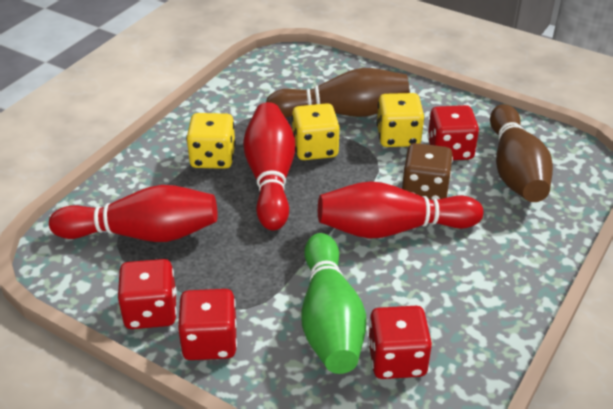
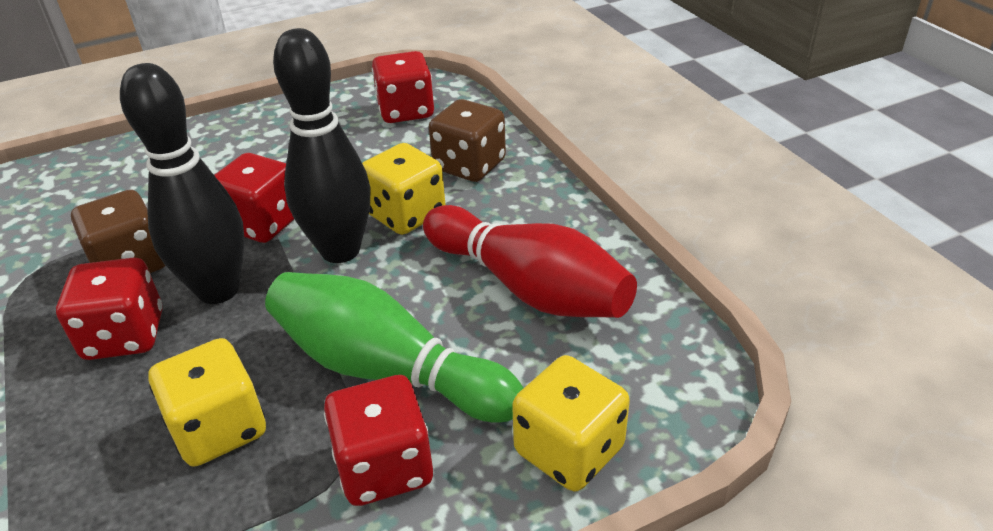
black bowling pin: none = 0 -> [120,63,245,304] [273,28,370,263] = 2
brown bowling pin: [266,68,410,117] [490,104,553,202] = 2 -> none = 0
brown dice: [402,143,453,200] = 1 -> [71,190,166,273] [429,99,506,182] = 2
red bowling pin: [49,185,218,242] [243,102,295,230] [318,181,483,239] = 3 -> [423,205,637,318] = 1

